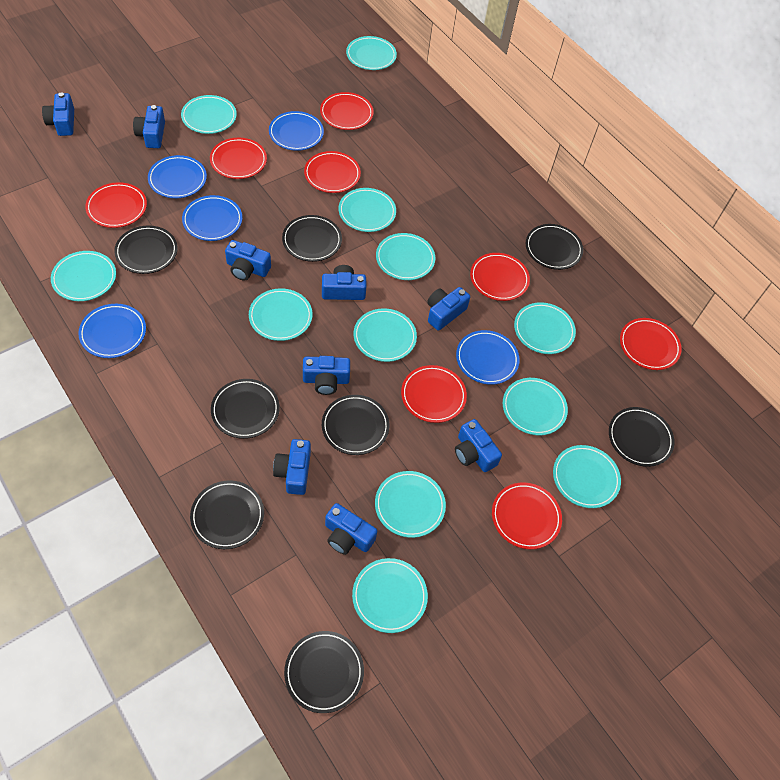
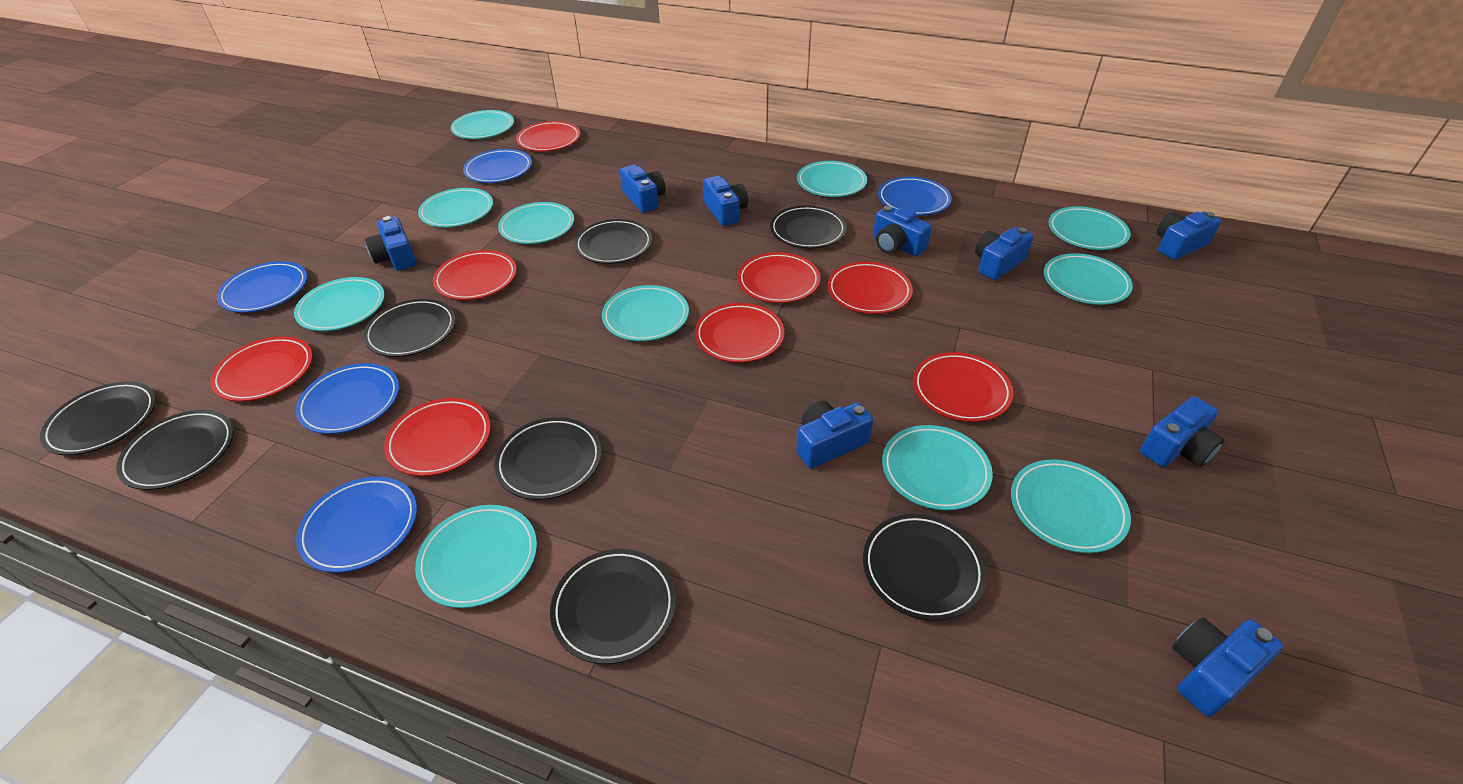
turquoise plate: [51,251,116,301] [181,95,237,134] [249,288,312,341] [339,188,396,232] [346,36,397,70] [352,558,428,633] [354,308,417,362] [375,471,446,538] [376,233,435,280] [503,378,568,435] [514,302,576,354] [553,445,621,508] = 12 -> [294,277,385,331] [415,505,537,608] [418,188,493,227] [451,110,514,139] [498,202,574,244] [602,285,689,341] [797,161,867,197] [882,425,993,510] [1011,459,1131,553] [1044,253,1133,305] [1049,206,1130,250] = 11

